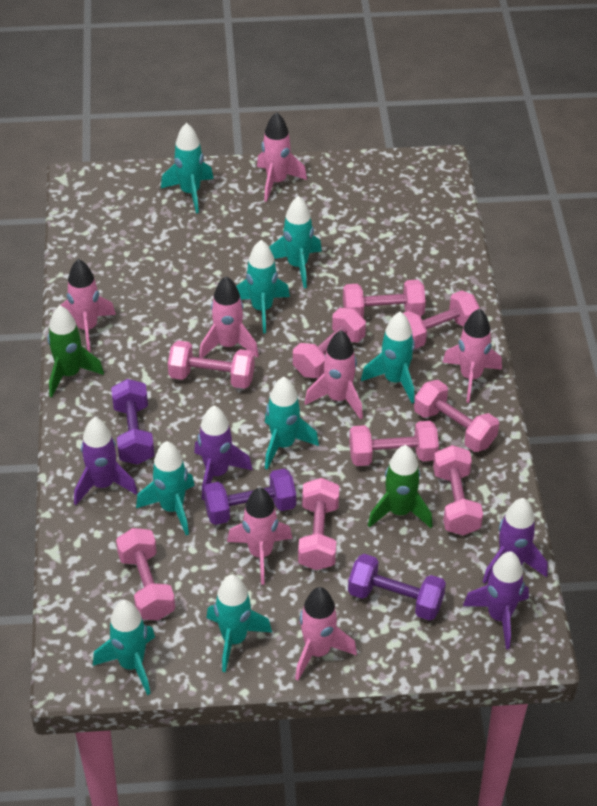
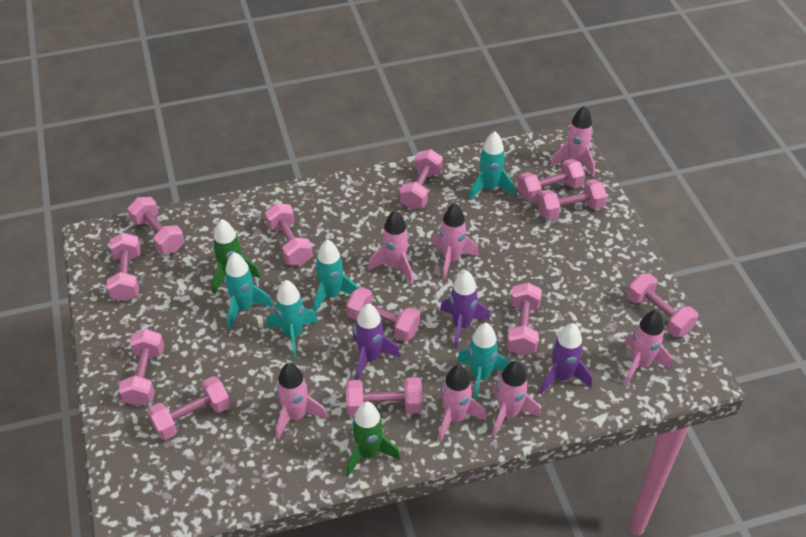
pink dumbbell: [116,528,175,620] [168,341,255,389] [293,308,366,378] [298,478,339,570] [343,280,426,317] [349,421,439,466] [403,290,479,349] [414,380,499,452] [433,445,483,535] = 9 -> [106,233,141,302] [119,329,164,406] [128,197,185,254] [147,376,230,440] [265,203,313,266] [346,287,420,342] [346,377,422,416] [400,149,443,210] [507,282,542,355] [518,159,585,202] [537,179,607,220] [627,273,698,337] = 12
purple dumbbell: [111,379,154,465] [203,468,296,525] [348,554,446,621] = 3 -> none = 0
purple rocket: [74,417,138,505] [194,406,252,500] [463,551,529,649] [482,498,548,584] = 4 -> [353,303,400,380] [440,270,490,349] [539,323,592,394] = 3
turquoise rocket: [93,600,155,695] [136,441,195,535] [161,123,214,213] [207,575,272,672] [236,240,290,333] [265,377,319,470] [269,196,322,288] [361,312,415,403] = 8 -> [224,252,273,329] [267,280,318,359] [313,239,358,313] [457,323,509,401] [469,131,515,200] = 5

